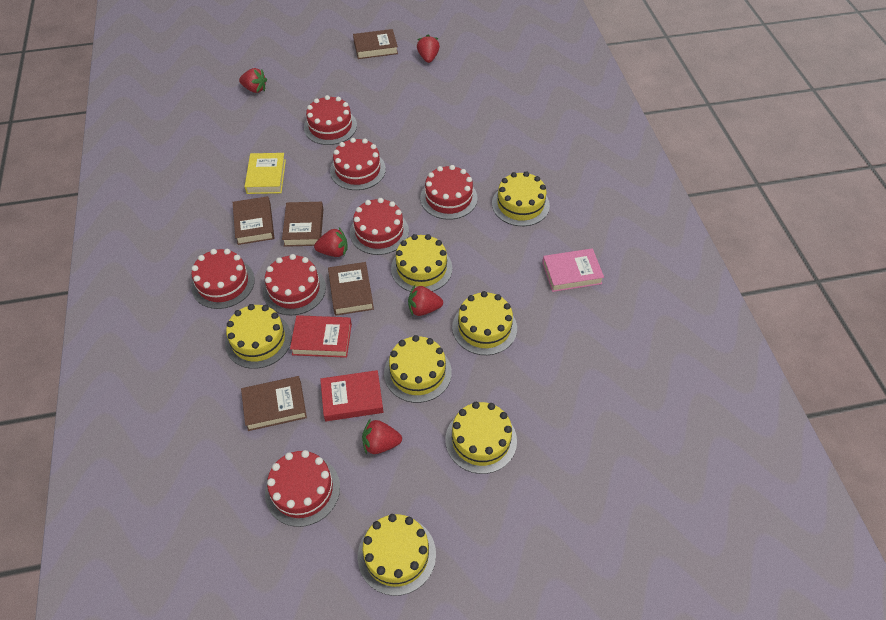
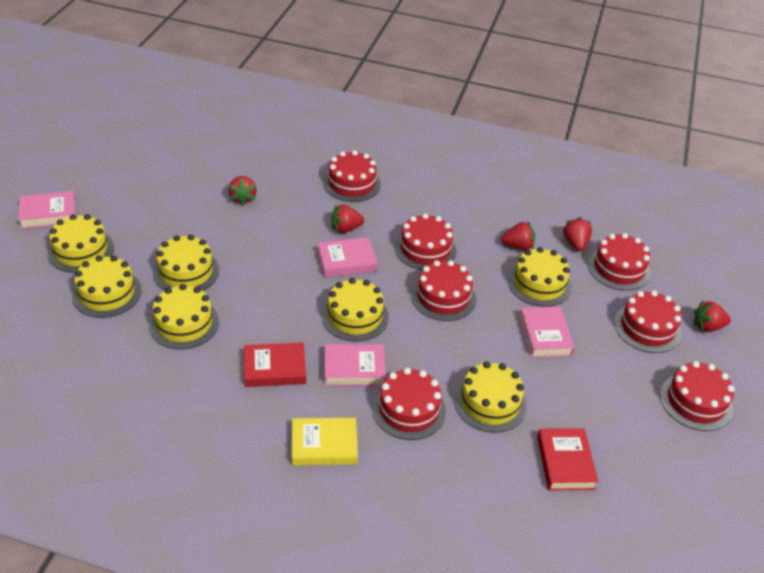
brown book: [233,196,274,245] [241,376,307,431] [282,202,323,247] [328,262,374,316] [353,29,398,59] = 5 -> none = 0
pink book: [542,248,604,292] = 1 -> [18,191,75,229] [317,237,377,277] [325,344,386,386] [519,306,575,358] = 4

